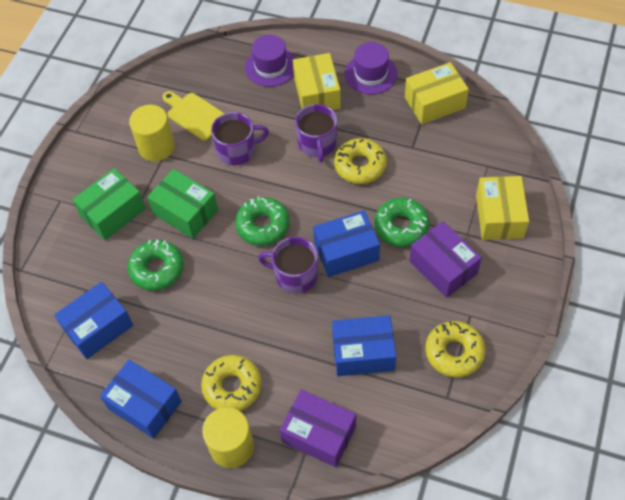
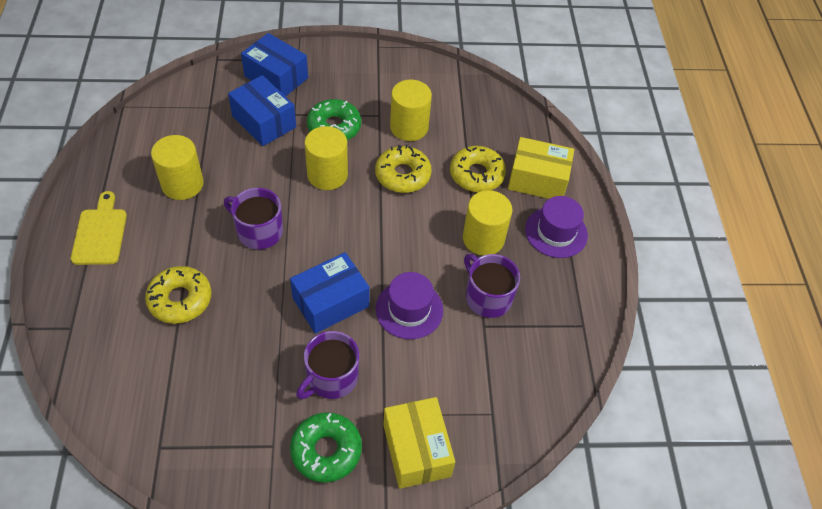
blue box: [54,282,133,359] [100,360,182,439] [313,210,380,277] [332,315,396,376] = 4 -> [228,75,296,146] [241,33,308,96] [290,252,370,334] = 3
green box: [72,168,146,240] [147,169,218,239] = 2 -> none = 0
green donut: [128,239,184,291] [235,196,290,246] [374,198,430,247] = 3 -> [290,412,362,483] [307,99,361,140] = 2
purple box: [280,389,356,467] [409,221,482,298] = 2 -> none = 0
yellow box: [293,53,341,110] [405,62,469,124] [476,176,529,240] = 3 -> [383,397,455,489] [508,137,574,199] = 2
yellow cylinder: [129,105,175,162] [202,407,254,468] = 2 -> [151,135,204,200] [305,126,348,190] [390,79,432,141] [463,190,512,256] = 4

